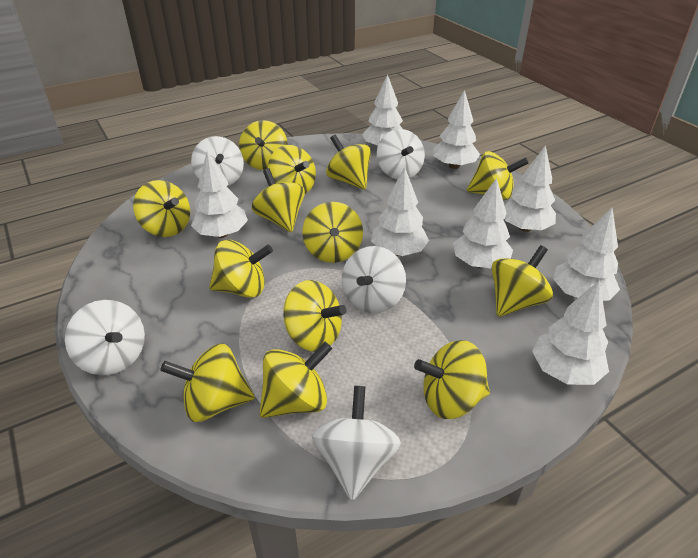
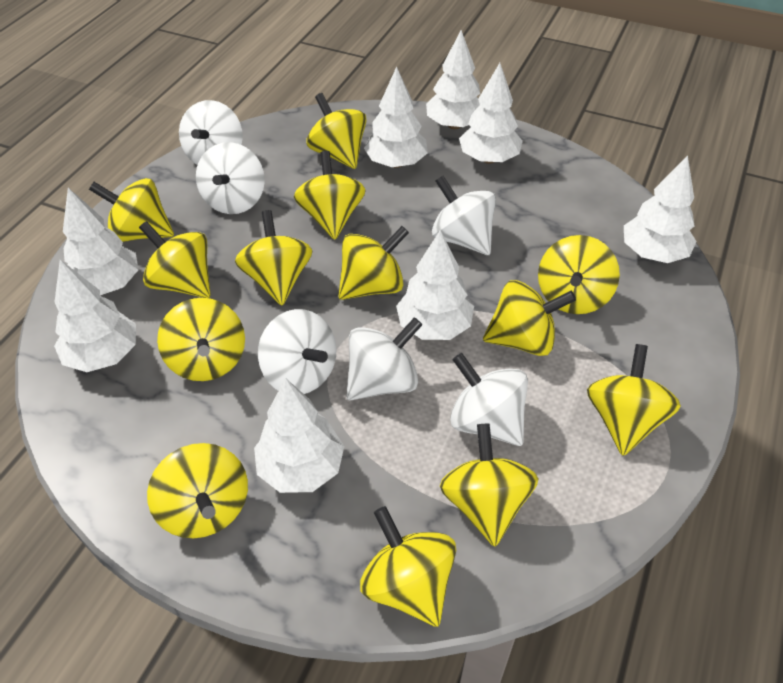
white spinning top: [65,300,145,375] [191,136,244,186] [312,386,401,501] [342,246,406,313] [377,129,425,179] = 5 -> [179,100,243,165] [196,142,265,214] [258,309,337,394] [346,317,423,401] [432,176,496,255] [450,353,528,446] = 6

